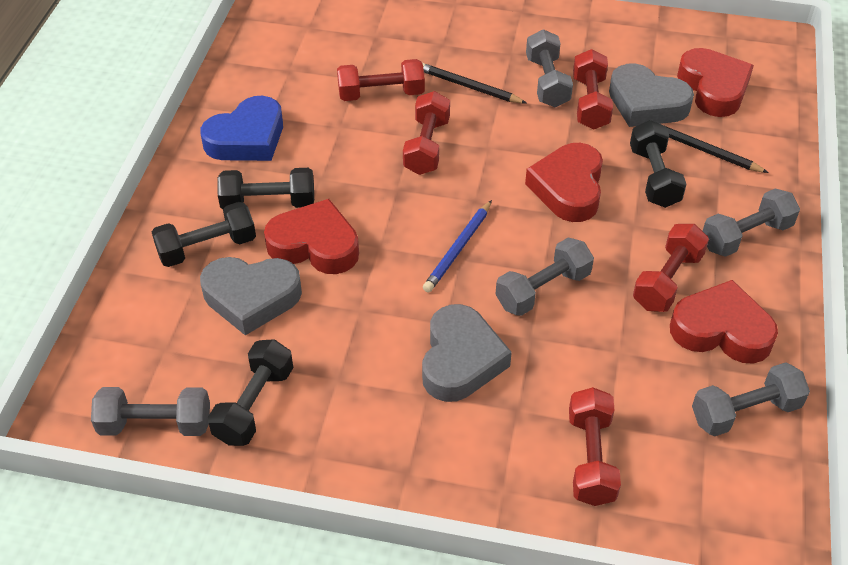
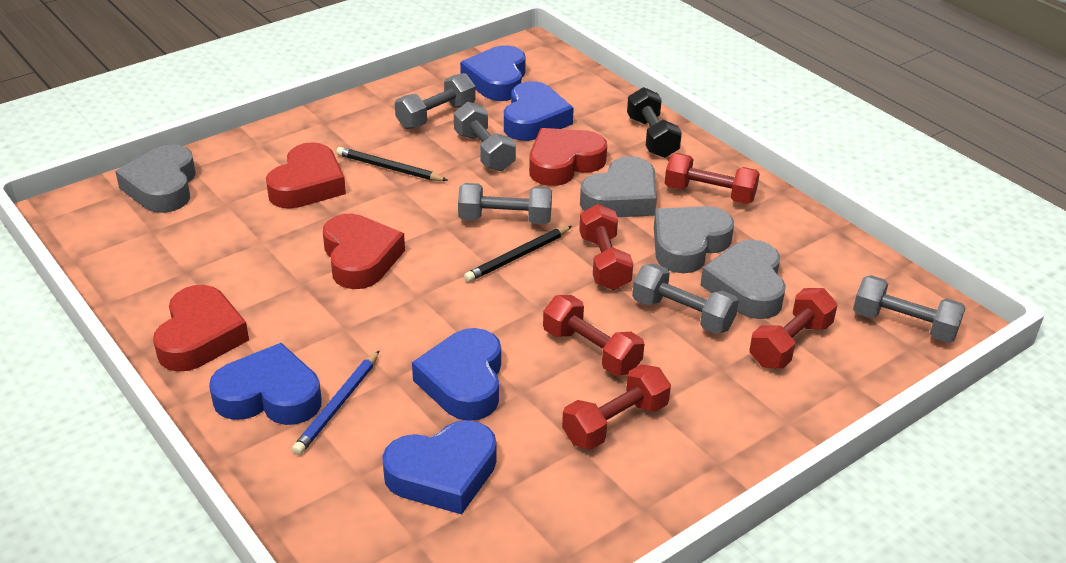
black dumbbell: [152,202,256,267] [208,339,293,446] [217,168,314,209] [630,120,686,208] = 4 -> [627,87,682,158] = 1
blue heart: [200,96,283,161] = 1 -> [209,343,322,425] [382,420,497,514] [412,328,501,421] [460,45,526,101] [504,81,574,141] = 5
grey heart: [200,257,302,335] [422,304,512,402] [609,63,694,127] = 3 -> [115,144,196,213] [580,156,657,217] [654,206,734,273] [700,240,786,319] = 4

